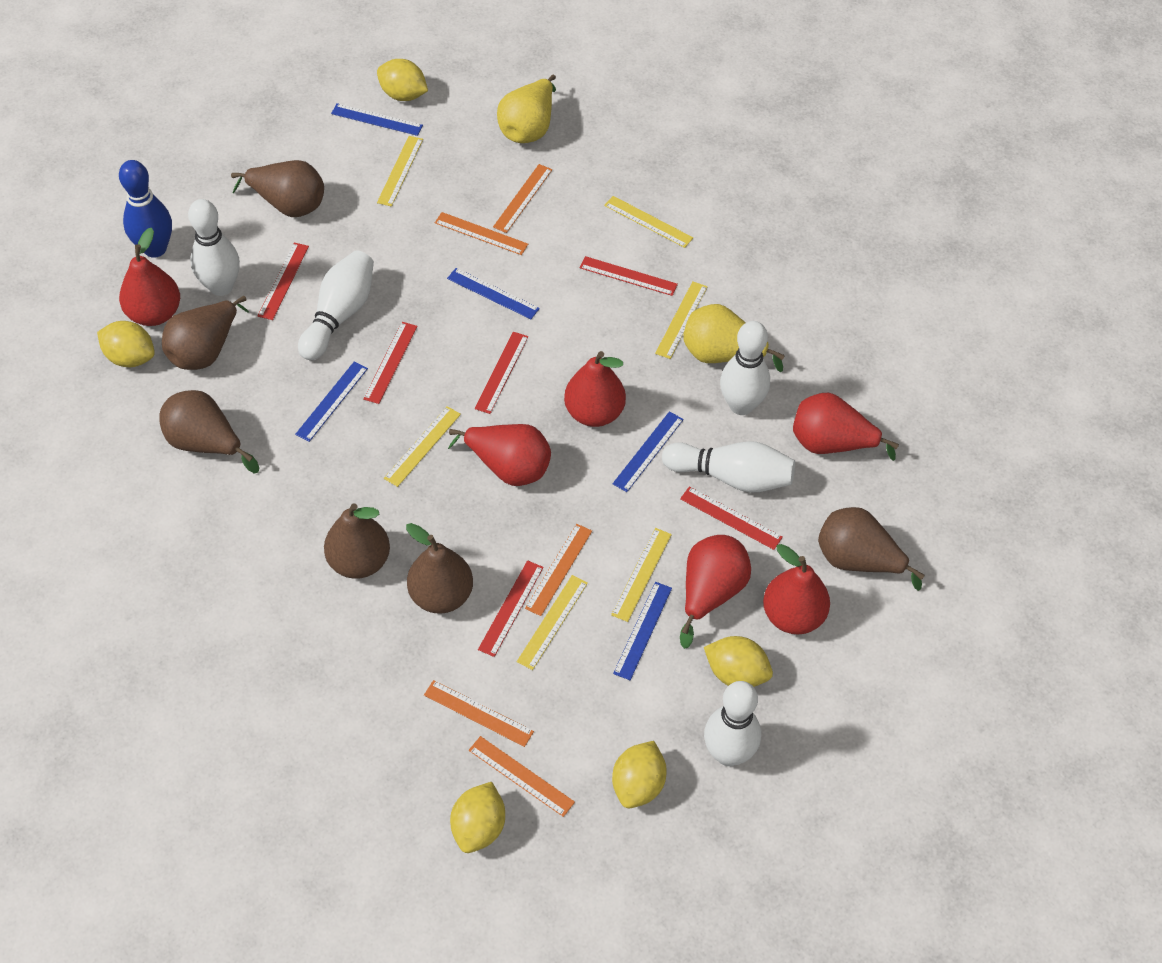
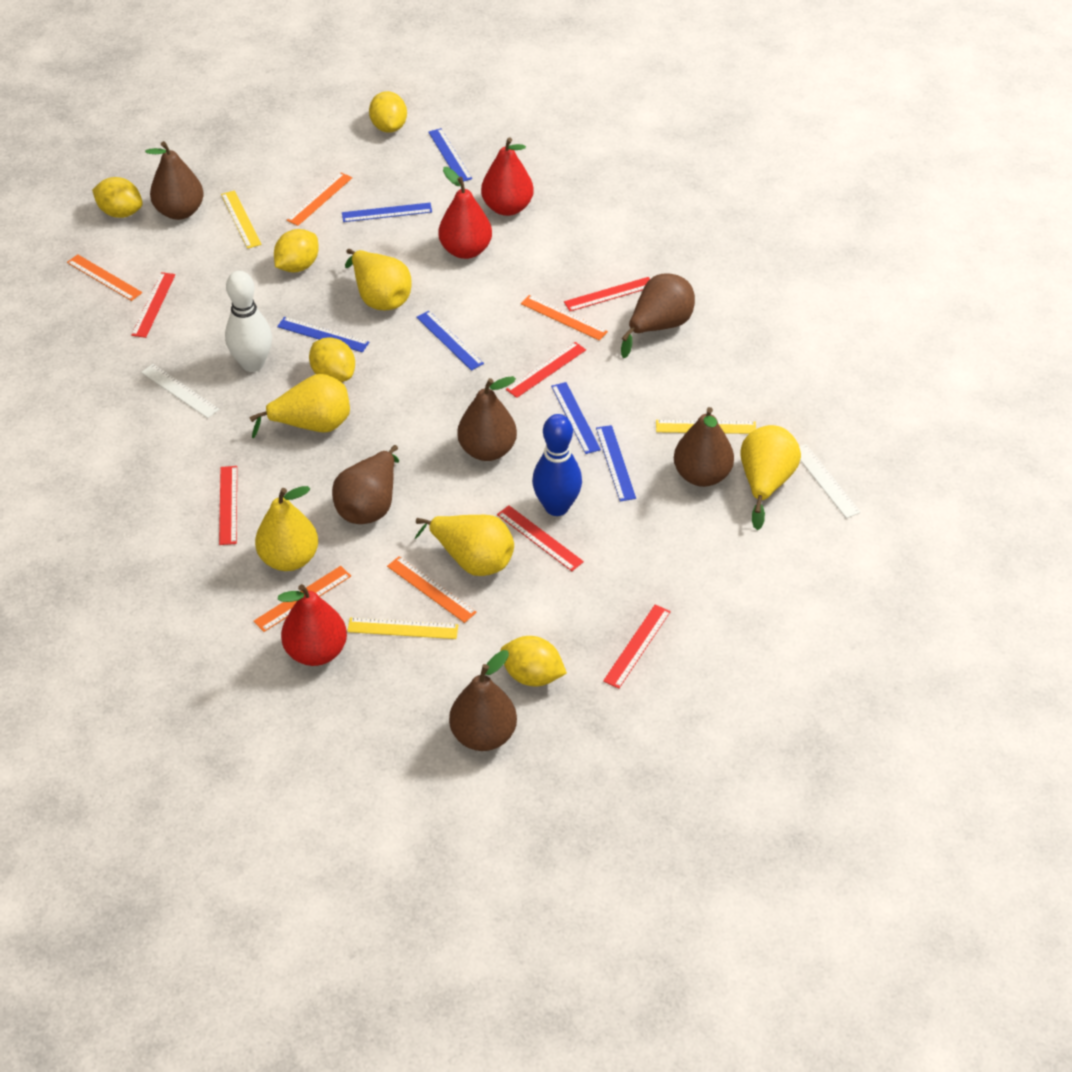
blue ruler: [295,362,368,442] [331,103,423,136] [447,268,540,319] [613,411,684,492] [613,582,672,680] = 5 -> [277,317,369,352] [342,203,432,222] [416,311,484,371] [428,128,472,182] [551,382,601,454] [596,425,636,502] = 6
red pear: [119,228,180,326] [448,424,551,486] [564,351,626,427] [680,535,751,649] [763,544,830,635] [793,392,899,461] = 6 -> [278,584,347,666] [438,167,492,259] [481,137,534,216] = 3
white bowling pin: [188,199,240,296] [298,250,374,360] [662,441,795,493] [704,681,761,766] [720,321,770,415] = 5 -> [225,271,272,372] = 1
white ruler: none = 0 -> [141,364,219,418] [799,444,861,518] = 2
yellow pear: [497,75,556,143] [683,304,785,372] = 2 -> [249,374,350,438] [255,486,318,571] [345,249,412,310] [414,515,514,576] [740,425,801,530] = 5
yellow ruler: [377,136,423,207] [384,406,461,487] [517,575,588,670] [604,196,693,248] [611,528,672,622] [655,281,708,359] = 6 -> [221,190,262,249] [347,617,458,639] [656,420,756,434] = 3

